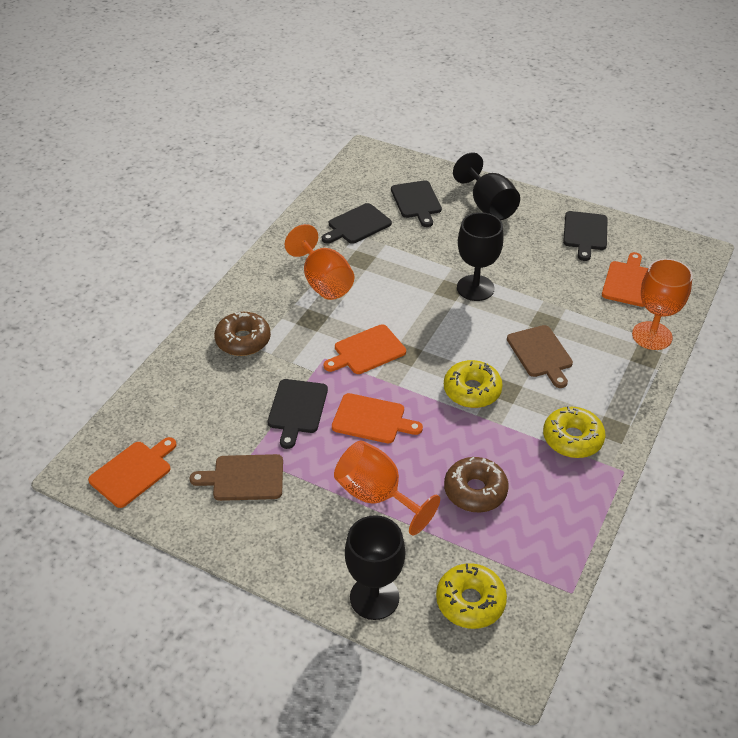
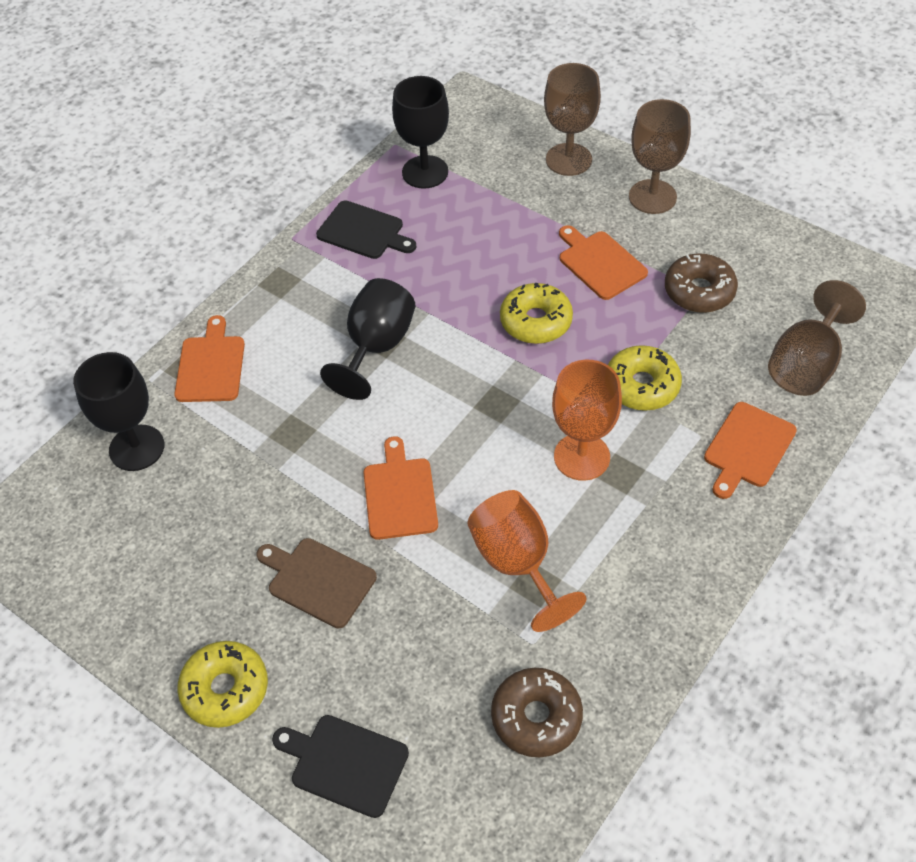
black cutting board: [268,379,328,449] [322,203,392,244] [391,180,442,227] [563,211,608,261] = 4 -> [272,715,409,818] [316,200,416,259] = 2
brown cutting board: [190,454,283,501] [507,325,573,388] = 2 -> [257,538,377,629] = 1
brown goblet: none = 0 -> [544,63,601,176] [629,99,691,214] [768,280,866,396] = 3
orange goblet: [285,224,354,300] [334,440,440,535] [632,259,693,350] = 3 -> [468,490,587,632] [552,360,622,481] = 2

